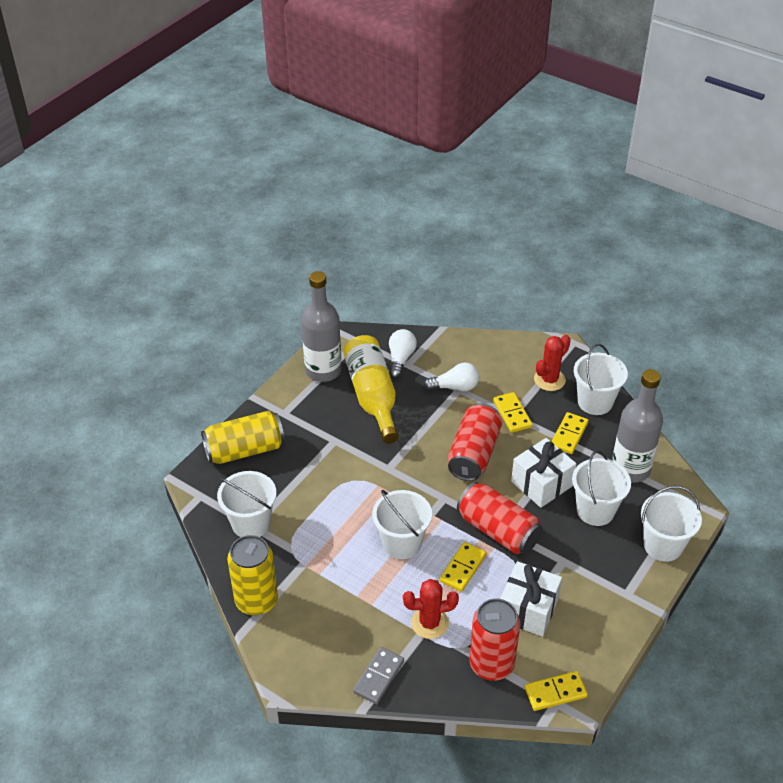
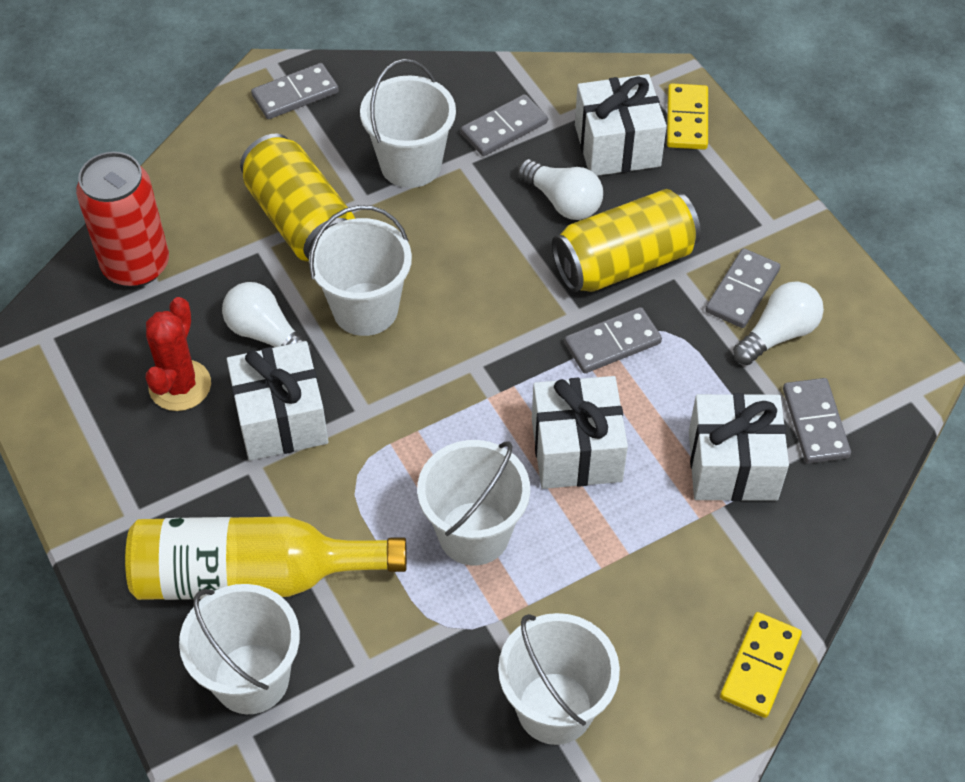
grey bottle: [301,271,342,382] [612,369,663,483] = 2 -> none = 0
grey domino: [353,647,404,704] = 1 -> [251,63,339,119] [461,94,548,156] [564,307,662,373] [705,248,780,328] [783,378,851,464] = 5
red cactus: [403,579,459,639] [534,335,571,391] = 2 -> [146,297,211,411] = 1
red can: [448,403,502,481] [457,482,543,554] [470,598,520,681] = 3 -> [76,152,169,287] = 1
white gift: [500,561,562,637] [511,438,576,508] = 2 -> [227,341,328,461] [532,376,628,489] [575,74,667,176] [689,393,789,501] = 4
white light bulb: [389,329,417,378] [424,362,479,391] = 2 -> [222,282,313,359] [518,159,603,220] [733,281,824,365] = 3
yellow domino: [439,542,486,592] [493,392,533,433] [525,671,588,711] [551,412,589,454] = 4 -> [667,83,708,150] [720,612,802,718] = 2

